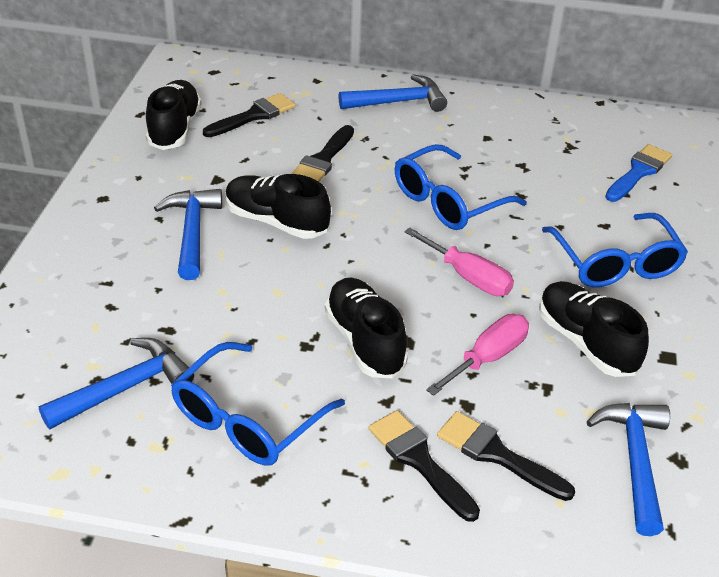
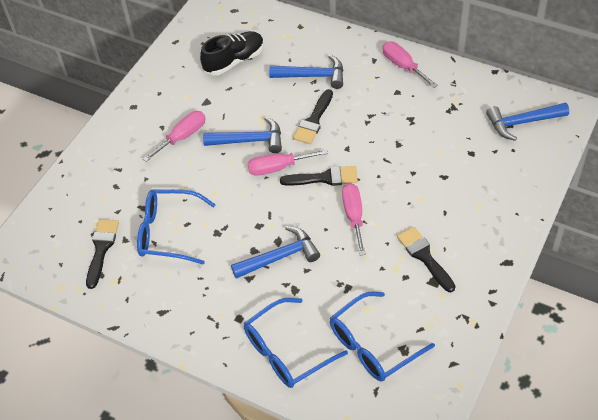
black shoe: [146,80,202,150] [225,174,331,239] [325,278,408,378] [539,281,649,377] = 4 -> [200,31,264,75] = 1
blue brush: [605,144,672,202] = 1 -> none = 0
pink screwdriver: [404,228,514,296] [426,314,529,396] = 2 -> [143,111,206,162] [248,149,328,176] [342,183,366,255] [382,41,438,88] = 4

